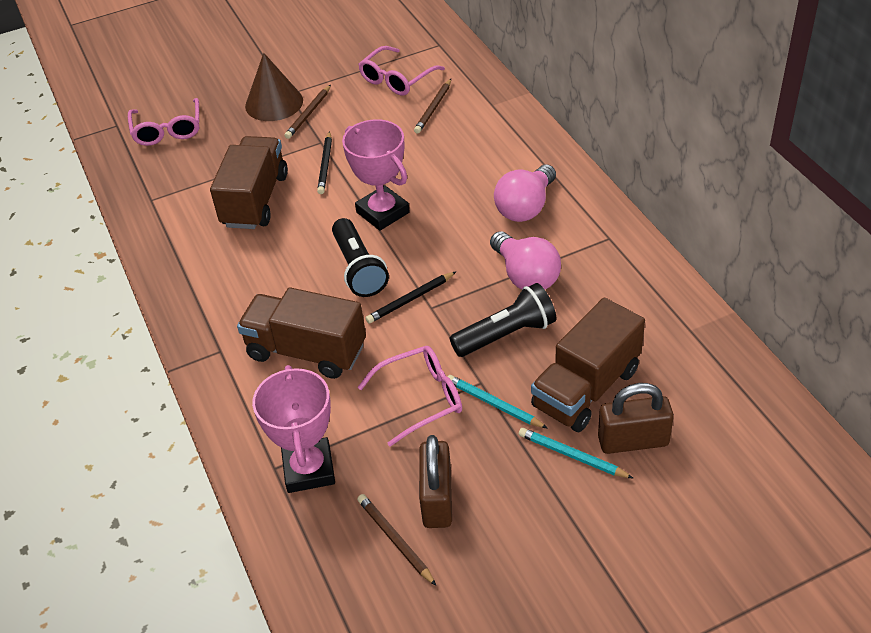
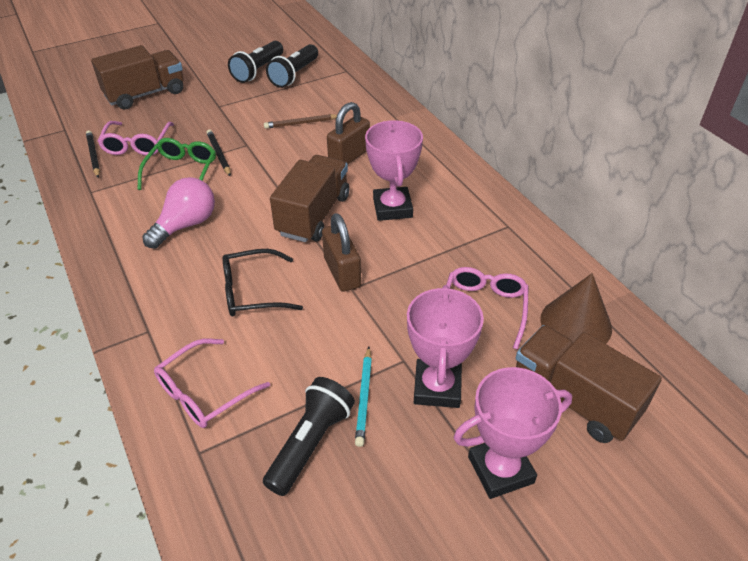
black flashlight: [332,218,389,297] [450,283,556,357] = 2 -> [228,41,283,83] [263,377,355,496] [266,44,318,88] = 3
black glasses: none = 0 -> [223,249,303,316] = 1
brown pencil: [284,85,331,139] [357,494,436,586] [414,79,451,134] = 3 -> [264,114,337,129] = 1
green glasses: none = 0 -> [137,138,216,190] = 1
pink light bulb: [490,231,561,290] [494,164,556,222] = 2 -> [142,177,215,249] = 1
pink trophy: [252,365,335,493] [342,119,410,231] = 2 -> [365,120,423,221] [407,285,484,408] [454,367,572,499] = 3
turquoise pencil: [447,375,548,429] [519,428,634,479] = 2 -> [355,347,372,447] = 1

